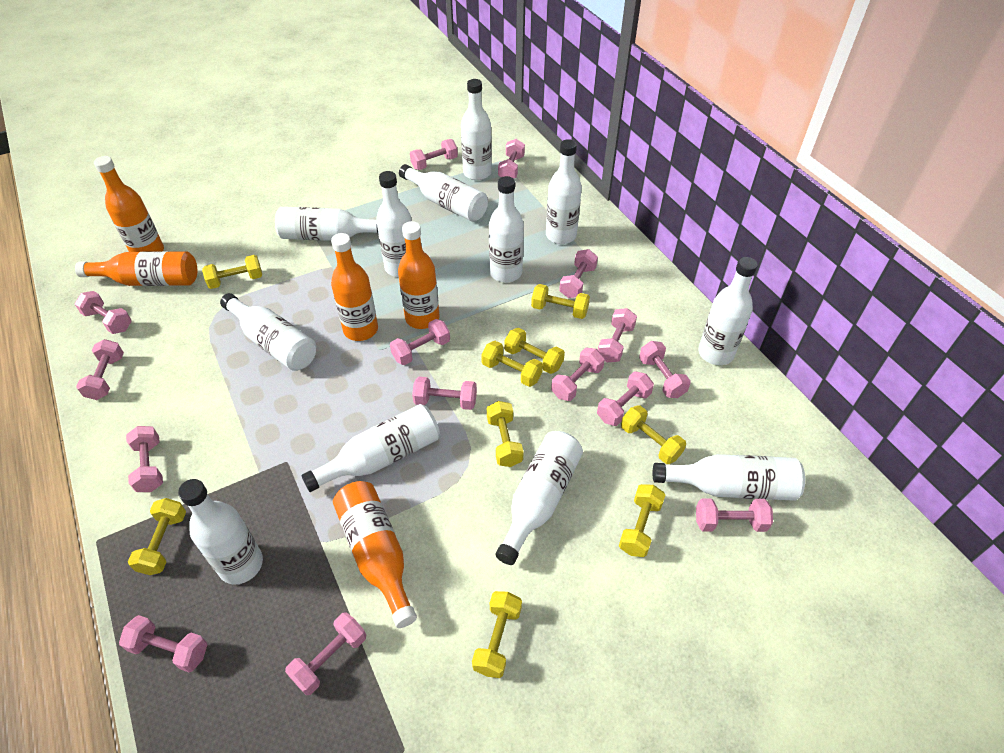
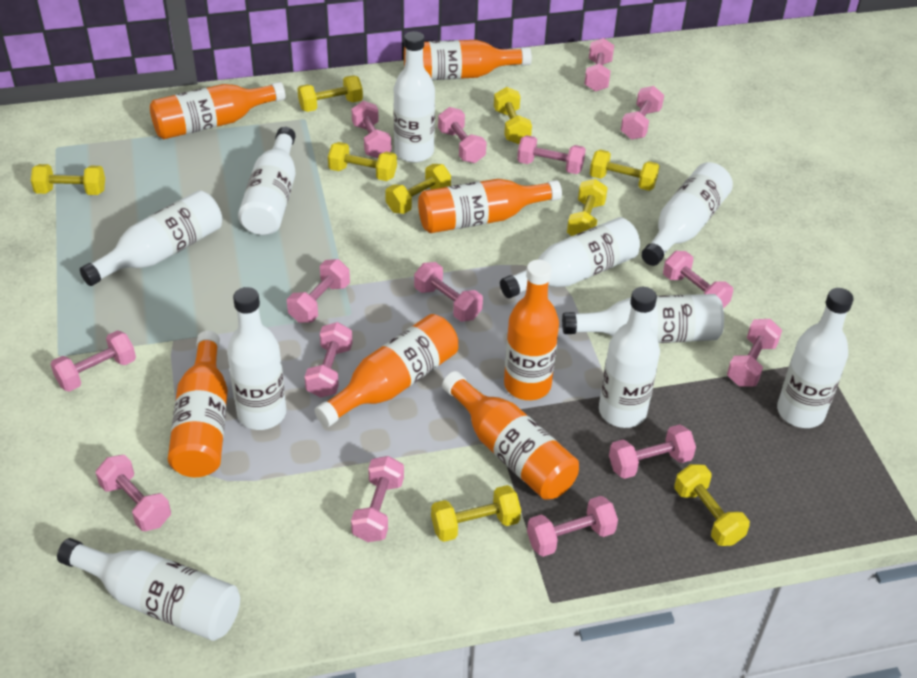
orange bottle: [75,251,197,286] [94,156,164,252] [331,233,378,341] [333,481,417,628] [398,221,440,329] = 5 -> [150,82,286,139] [168,331,228,477] [315,314,458,427] [404,40,532,80] [418,179,562,233] [442,371,579,500] [504,260,559,400] = 7
white bottle: [178,479,263,585] [220,293,316,371] [275,207,378,241] [301,404,440,492] [376,171,411,277] [399,164,488,222] [461,79,492,180] [489,176,524,283] [495,431,583,565] [546,139,582,244] [653,454,805,501] [698,257,758,365] = 12 -> [57,538,240,641] [80,190,222,286] [227,287,286,430] [238,127,296,235] [393,31,435,163] [500,217,640,298] [562,294,724,343] [599,287,660,428] [641,162,733,266] [777,288,853,428] = 10

